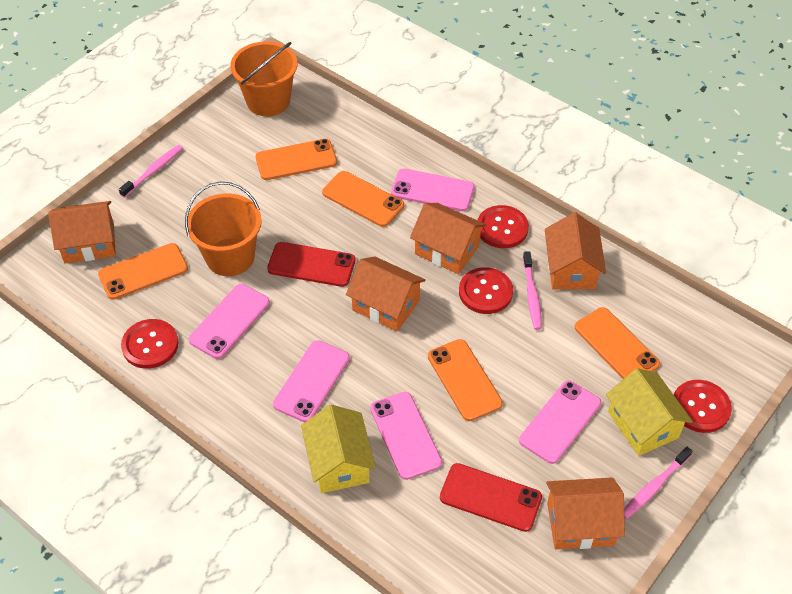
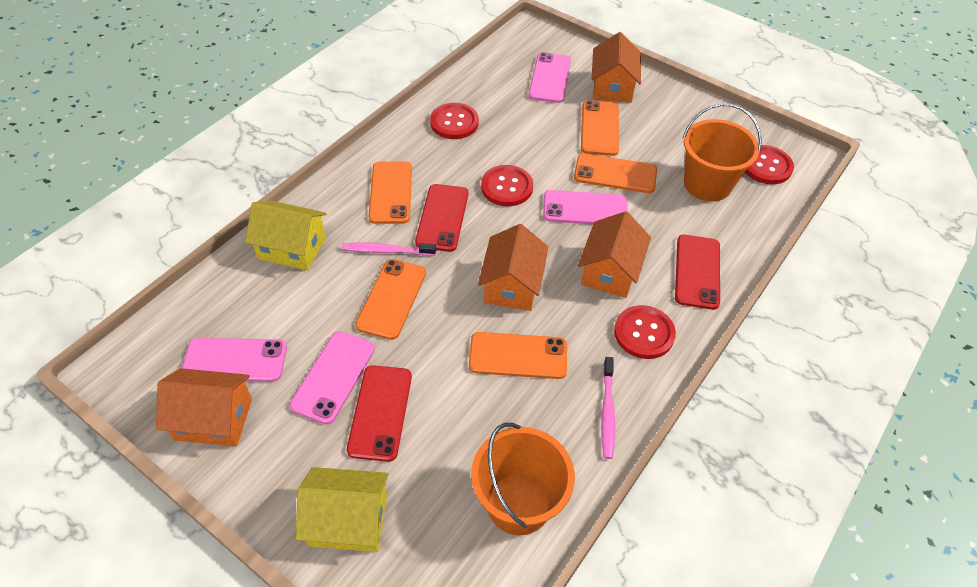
orange house: [48,201,116,263] [346,257,426,332] [410,203,486,274] [545,212,606,290] [546,477,625,549] = 5 -> [156,368,252,446] [478,224,549,311] [578,211,651,298] [592,32,641,103] = 4
pink phone: [188,284,270,359] [273,340,350,422] [370,392,442,480] [391,168,475,211] [519,380,601,464] = 5 -> [182,338,287,382] [289,331,375,425] [529,52,571,103] [543,190,628,225] = 4
pink toothbrush: [119,145,183,198] [523,251,542,330] [624,447,693,519] = 3 -> [341,243,436,256] [601,357,615,459] = 2
red phone: [267,242,355,287] [440,463,542,532] = 2 -> [347,365,412,462] [415,184,468,252] [675,235,720,310] = 3

